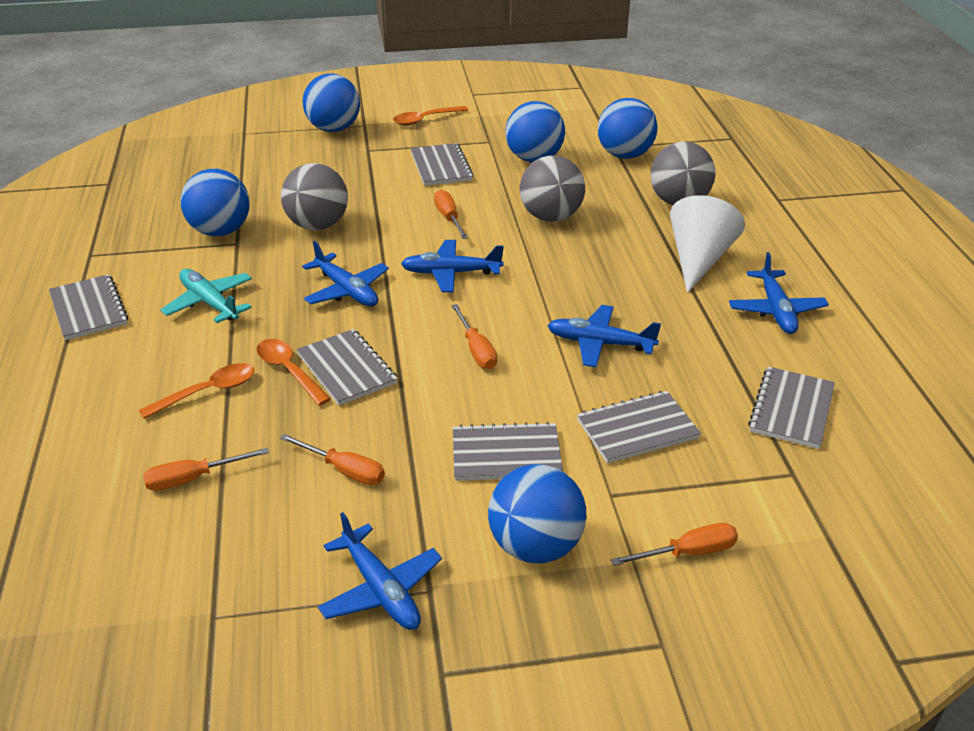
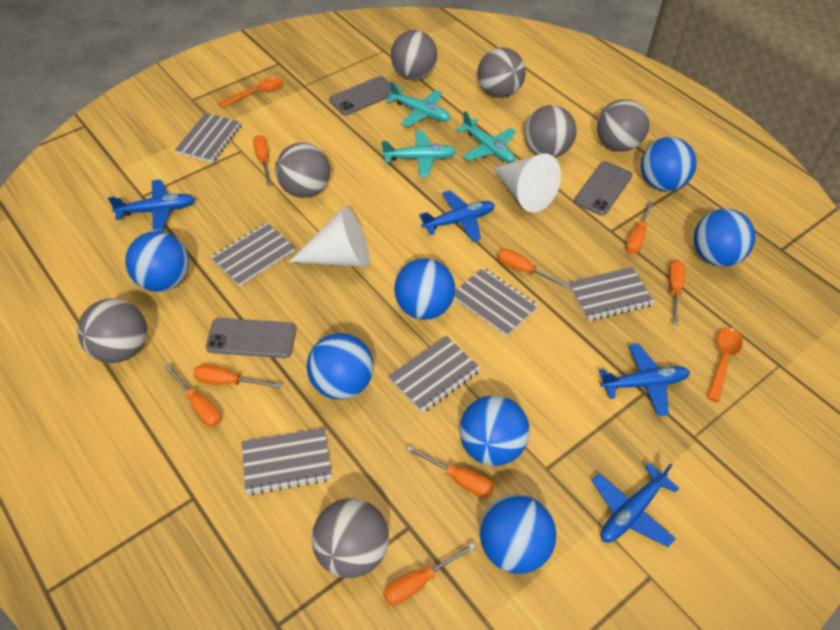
blue ball: [180,169,250,236] [303,73,360,132] [488,464,586,563] [505,101,565,162] [598,98,658,159] = 5 -> [125,231,189,292] [307,333,374,400] [394,258,455,320] [459,395,530,466] [480,494,557,574] [641,137,697,191] [694,209,755,267] = 7
blue plane: [302,241,389,306] [318,512,442,630] [401,240,504,292] [547,305,661,367] [729,252,829,334] = 5 -> [108,179,195,231] [419,191,495,242] [592,463,679,547] [599,344,690,417] = 4
grey ball: [281,163,348,230] [520,155,585,222] [650,142,716,205] = 3 -> [77,299,147,363] [275,143,330,198] [312,498,389,578] [391,30,438,80] [477,47,526,98] [524,105,577,158] [597,99,649,152] = 7
grey phone: none = 0 -> [206,318,296,358] [329,76,391,115] [574,161,633,216] = 3
orange screwdriver: [143,448,269,491] [280,434,385,485] [434,190,468,239] [451,304,497,369] [611,523,738,566] = 5 -> [164,364,221,427] [193,364,282,389] [253,135,272,185] [383,542,476,605] [406,446,494,498] [497,249,570,289] [626,201,653,254] [668,260,685,325] = 8
orange spoon: [139,363,255,419] [256,339,331,406] [393,106,468,126] = 3 -> [218,77,283,108] [707,328,743,402] = 2
turquoise plane: [161,269,252,323] = 1 -> [382,131,457,177] [385,81,450,127] [456,111,516,163] = 3
white cone: [670,195,745,293] = 1 -> [289,207,370,267] [493,153,561,212] = 2

